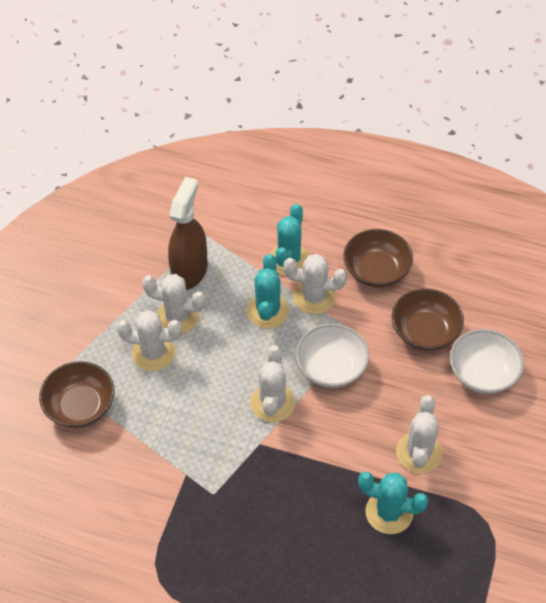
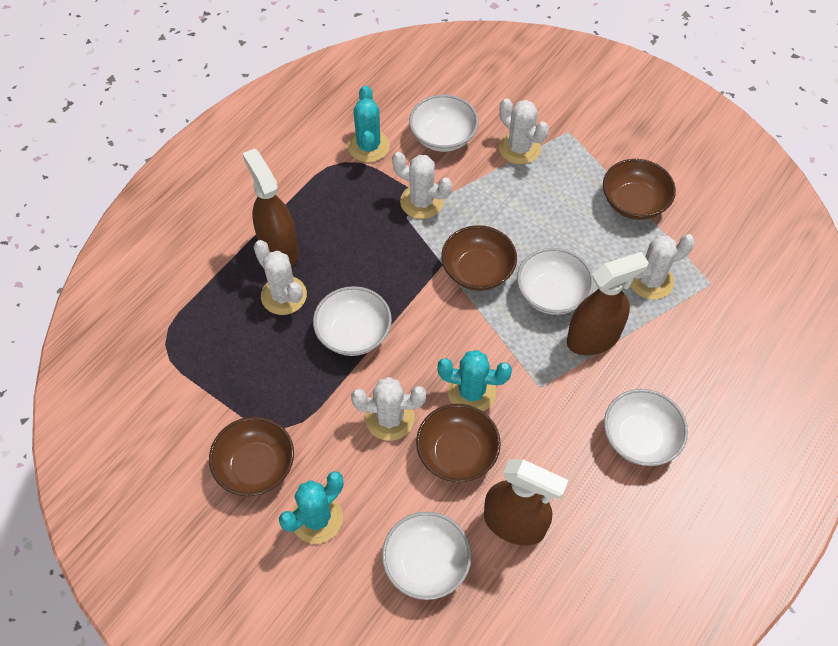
brown bowl: [39,361,114,428] [344,229,413,288] [392,289,464,351] = 3 -> [209,417,294,496] [416,404,501,482] [441,225,517,291] [603,159,676,220] = 4
brown spray bottle: [168,177,208,290] = 1 -> [242,148,299,267] [484,459,568,545] [567,252,649,355] = 3
white bowl: [296,324,369,388] [450,329,524,394] = 2 -> [313,286,392,356] [382,512,472,600] [409,95,479,152] [517,248,594,315] [604,389,688,466] = 5

